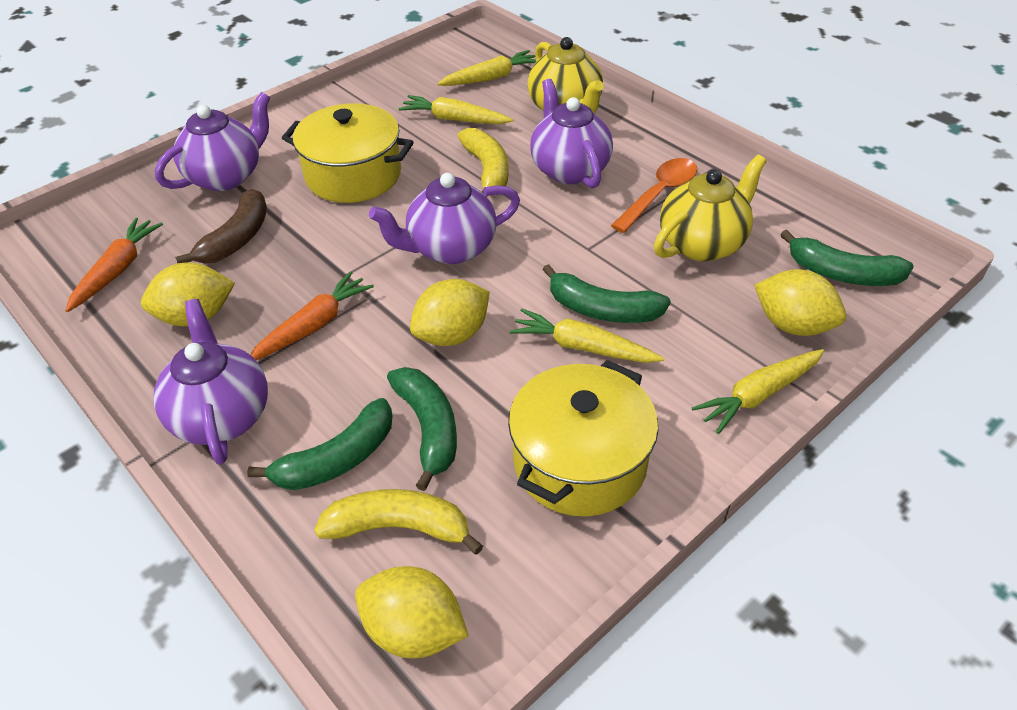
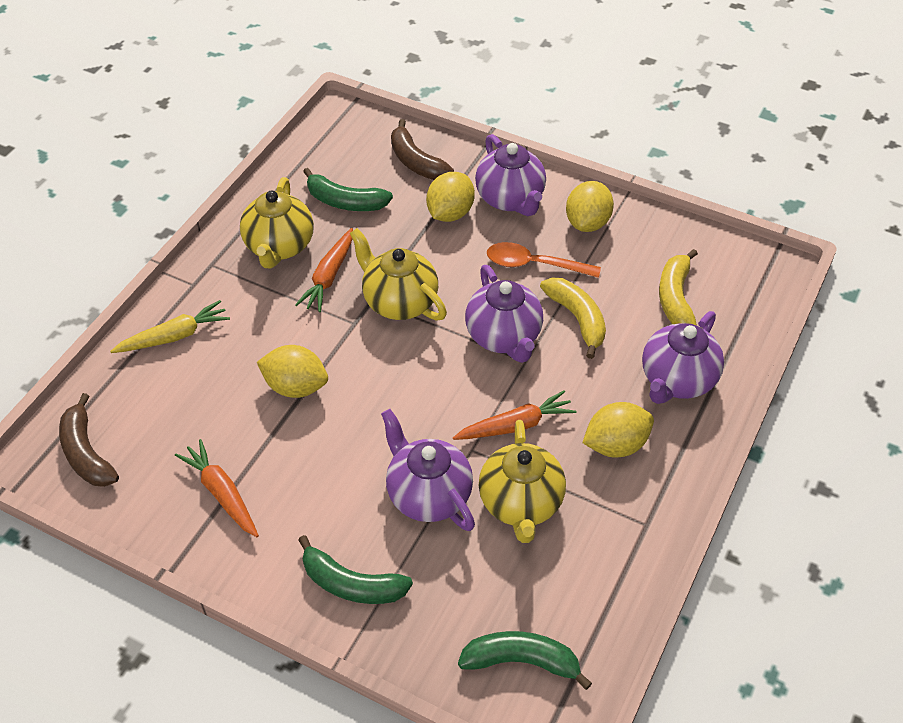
brown banana: [175,189,267,264] = 1 -> [59,393,119,487] [391,119,454,180] = 2
green banana: [247,398,393,490] [387,367,457,491] [543,264,671,323] [780,230,914,286] = 4 -> [298,535,413,604] [303,168,393,211] [458,631,592,690] = 3
orange carrot: [65,218,163,312] [250,271,374,360] = 2 -> [175,439,259,537] [295,228,353,312] [453,390,576,440] = 3
yellow carrot: [399,95,513,124] [437,50,536,86] [509,308,664,363] [692,349,824,434] = 4 -> [110,300,230,353] = 1
yellow pot: [282,103,414,203] [508,360,658,516] = 2 -> none = 0
yellow teapot: [527,37,604,113] [654,154,767,261] = 2 -> [240,177,314,268] [350,228,447,320] [479,420,566,543] = 3

